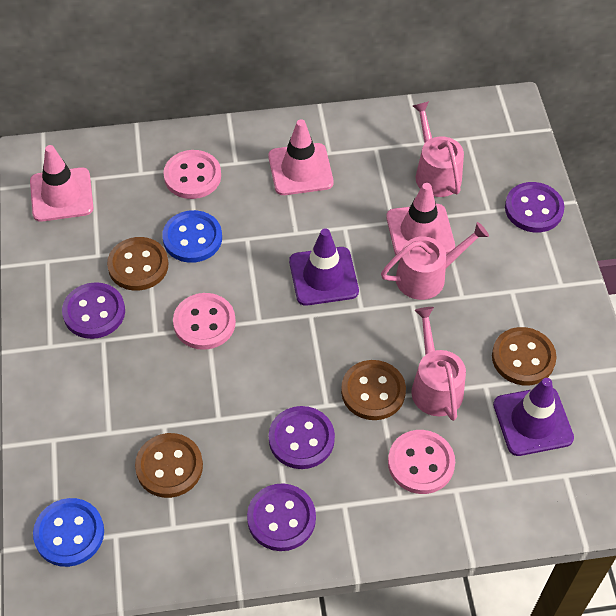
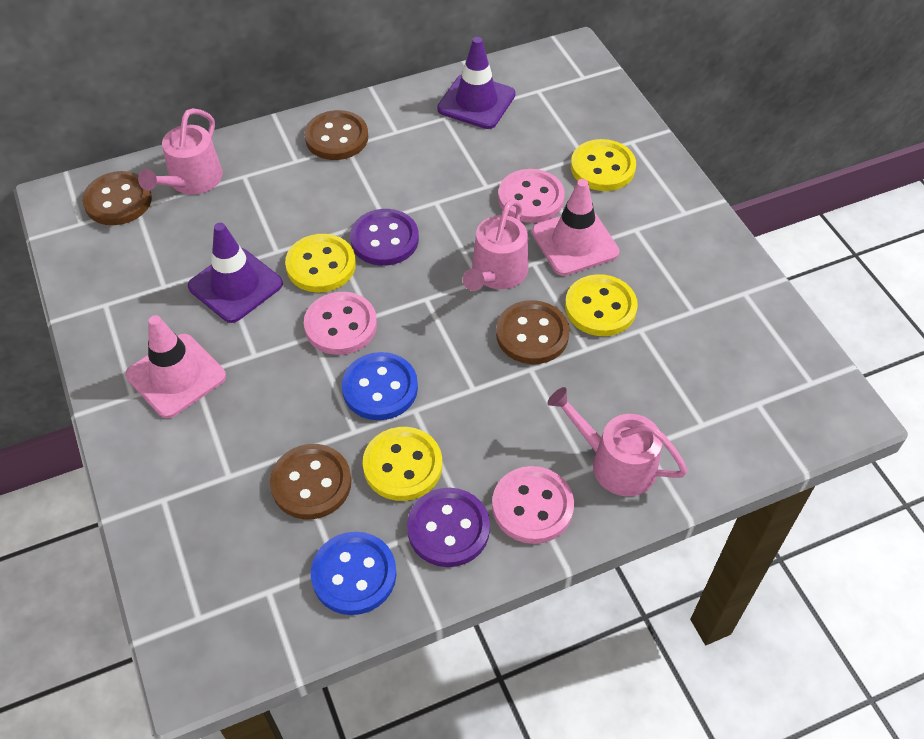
pink traffic cone: [30,145,94,222] [268,119,334,195] [386,183,455,255] = 3 -> [125,315,226,418] [532,179,620,276] = 2
purple button: [62,282,125,339] [247,483,316,551] [269,406,335,469] [505,182,564,232] = 4 -> [350,209,419,266] [407,488,490,567] = 2
yellow button: none = 0 -> [285,234,356,292] [363,427,442,501] [565,274,638,336] [571,139,636,191] = 4

